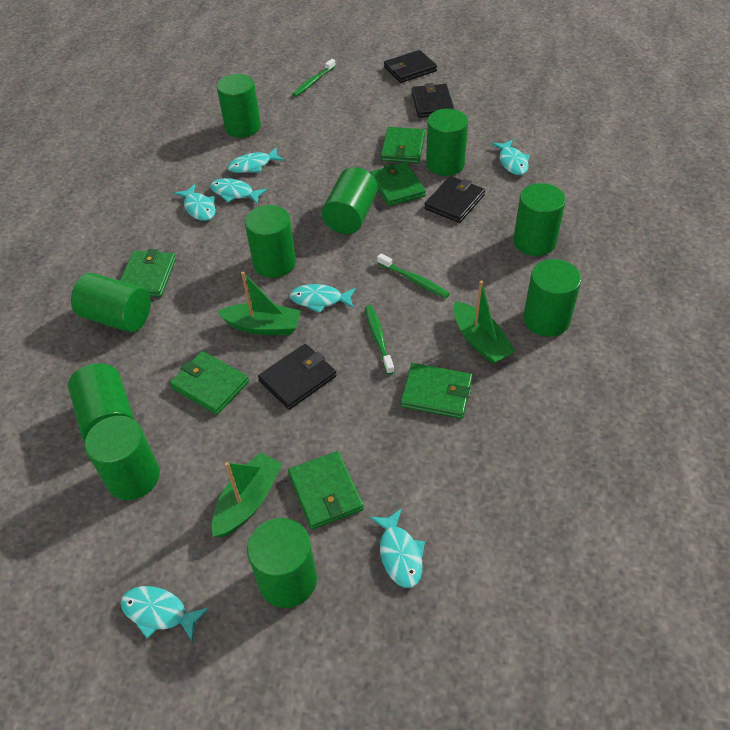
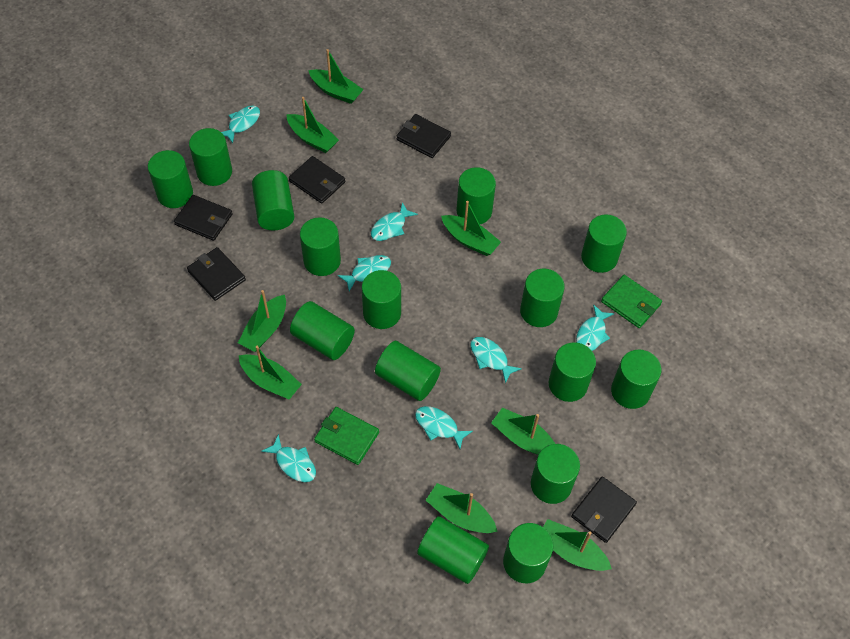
black wallet: [258,344,337,410] [384,50,437,83] [412,83,454,118] [424,176,485,223] = 4 -> [174,195,232,241] [187,247,246,301] [289,156,345,204] [396,114,451,158] [571,476,637,543] = 5
green boat: [212,452,283,537] [217,272,301,335] [453,280,516,365] = 3 -> [238,290,286,352] [238,346,302,399] [286,97,339,153] [308,49,364,104] [426,483,498,533] [441,201,501,256] [491,408,555,455] [543,519,612,571] = 8
green cylinder: [68,363,135,441] [71,273,151,332] [85,416,160,500] [217,74,261,138] [245,205,296,278] [247,518,317,608] [322,167,378,234] [426,109,468,176] [513,183,566,256] [523,259,581,337] = 10 -> [148,150,193,208] [189,128,232,186] [252,170,294,230] [290,301,355,360] [300,217,341,276] [362,270,401,329] [375,341,441,401] [417,516,489,584] [456,167,496,224] [503,523,553,583] [520,269,565,327] [531,444,580,504] [549,342,596,402] [581,215,627,273] [611,349,662,409] = 15
green toothbrush: [292,59,336,97] [365,305,394,375] [377,253,450,298] = 3 -> none = 0
green wallet: [120,249,176,297] [170,351,249,415] [288,451,364,530] [370,162,426,206] [381,127,425,163] [401,363,473,419] = 6 -> [314,407,379,465] [601,275,662,328] = 2

